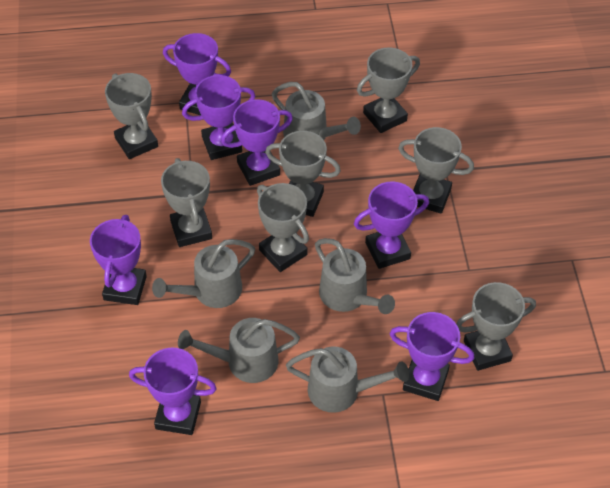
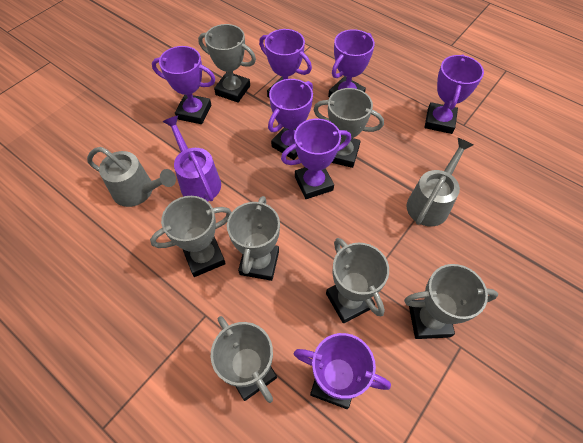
grey watering can: [152,239,255,308] [178,318,300,383] [272,82,361,140] [286,346,409,413] [315,238,395,314] = 5 -> [87,147,176,207] [407,138,473,227] = 2
purple watering can: none = 0 -> [163,115,221,201] = 1

